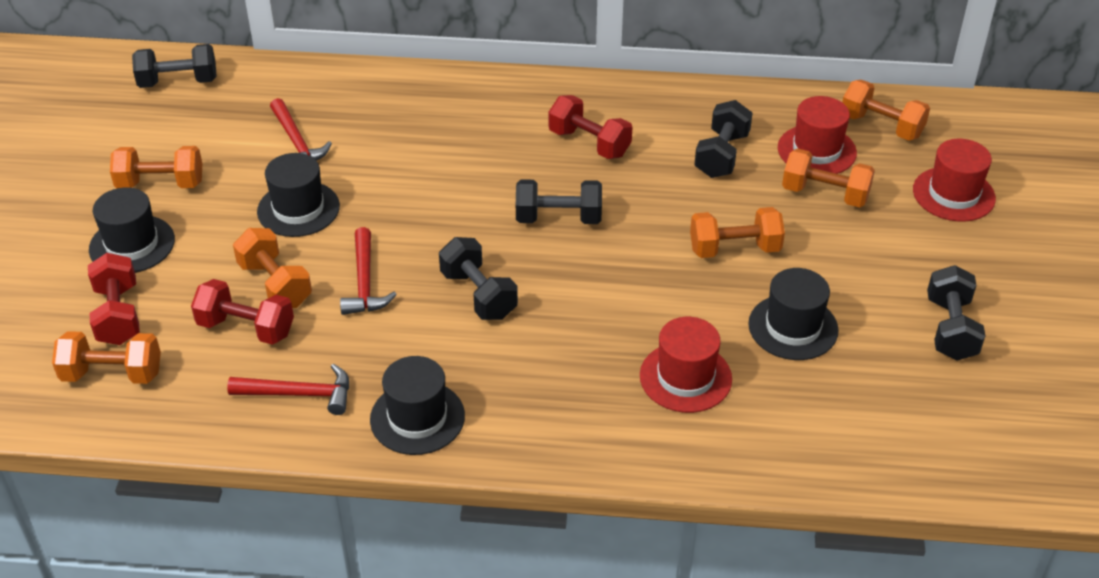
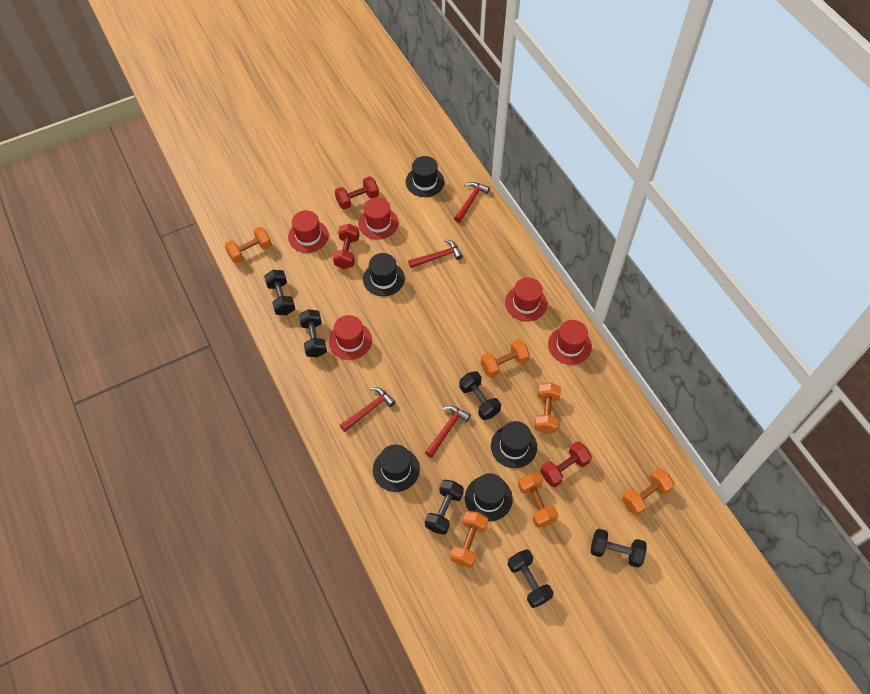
black dumbbell: [132,44,217,88] [439,237,518,320] [516,179,602,224] [694,100,753,178] [927,265,985,361] = 5 -> [264,270,295,315] [299,309,327,357] [425,480,464,535] [459,371,501,420] [508,549,554,608] [591,529,647,568] = 6
black hat: [89,187,175,273] [257,153,340,237] [370,356,465,455] [748,268,839,360] = 4 -> [363,253,405,296] [373,444,420,492] [406,156,444,197] [465,473,513,522] [491,421,537,468] = 5
red hammer: [227,364,349,415] [270,98,332,161] [340,227,397,315] = 3 -> [340,388,396,432] [408,239,463,268] [425,406,471,458] [454,182,490,223] = 4
red hat: [640,317,732,413] [778,96,857,174] [913,139,996,222] = 3 -> [288,210,329,253] [329,315,372,360] [358,197,399,239] [505,278,547,321] [548,320,592,365] = 5

